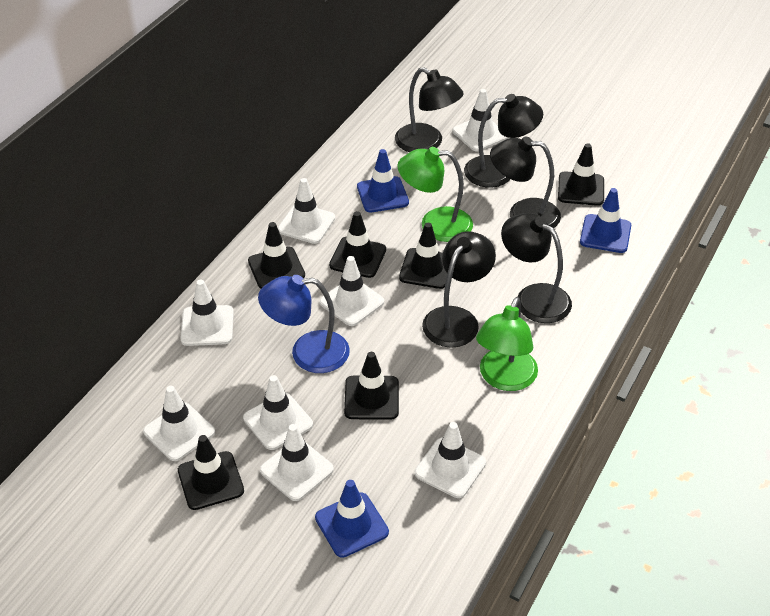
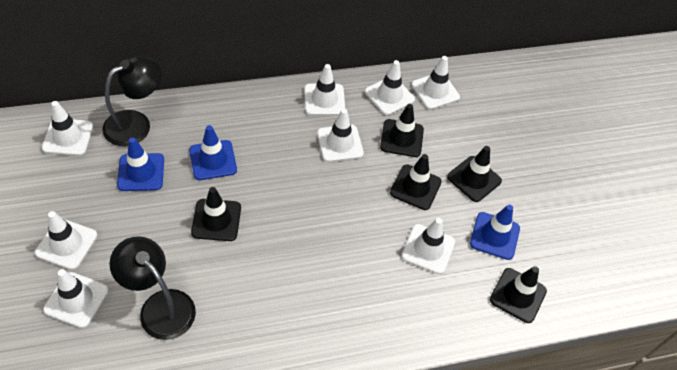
black lamp: [395,67,464,152] [422,231,496,348] [464,94,543,188] [490,136,561,228] [501,213,572,323] = 5 -> [102,56,161,146] [109,236,196,340] = 2
black traffic cone: [178,435,244,510] [248,222,305,288] [329,211,386,278] [344,352,399,420] [399,223,447,289] [558,143,604,206] = 6 -> [191,187,241,241] [380,104,424,157] [390,154,442,210] [447,146,502,202] [490,266,547,323] = 5
blue lamp: [258,275,350,373] = 1 -> none = 0
green lamp: [397,147,473,242] [476,297,538,391] = 2 -> none = 0

